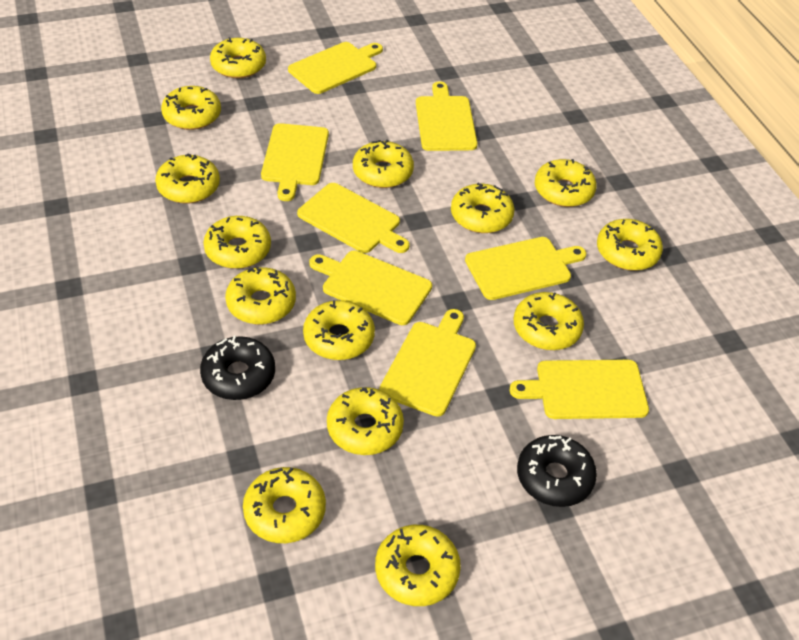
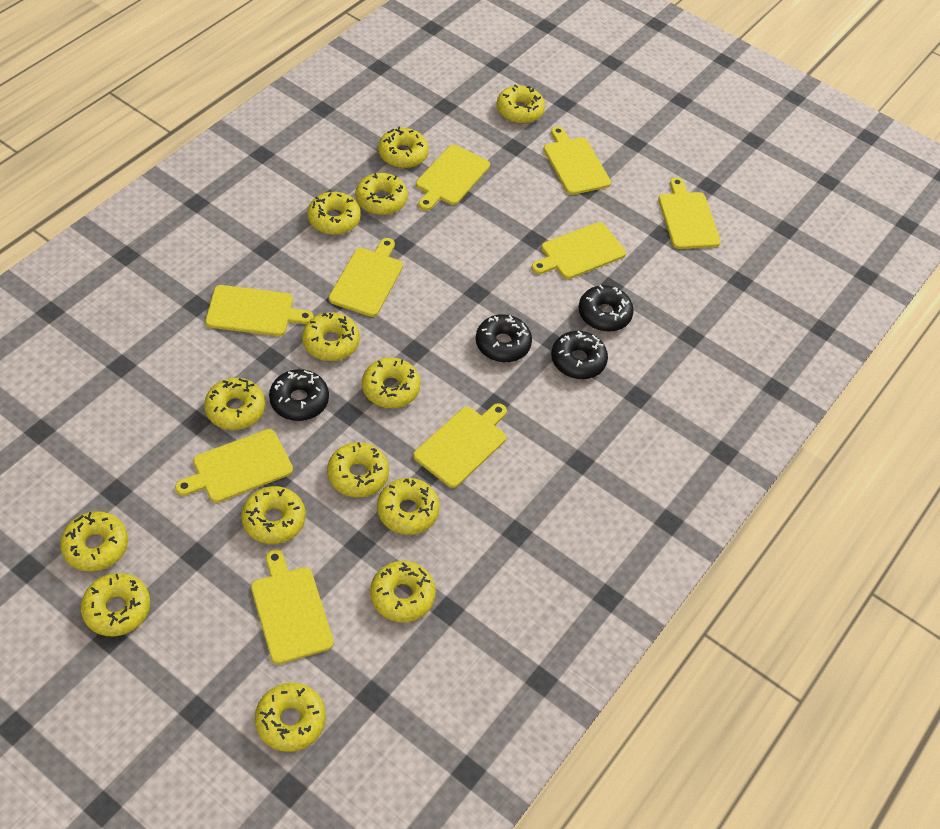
black donut: [200,336,275,400] [517,435,597,507] = 2 -> [269,369,329,421] [476,314,532,362] [551,331,608,379] [578,285,634,332] = 4
yellow cutting board: [261,123,329,201] [288,42,383,94] [297,183,410,253] [309,251,432,325] [379,309,476,417] [416,81,478,151] [465,237,586,300] [510,360,649,419] = 8 -> [175,429,293,503] [205,285,314,336] [251,549,334,664] [329,238,403,317] [413,403,507,488] [416,145,490,211] [532,222,626,279] [544,126,611,195] [658,177,721,249] = 9

